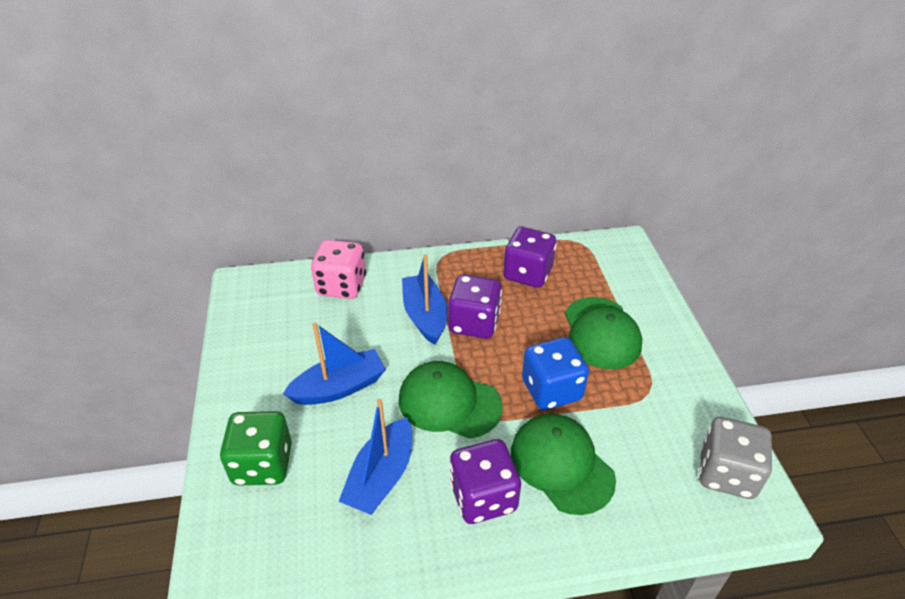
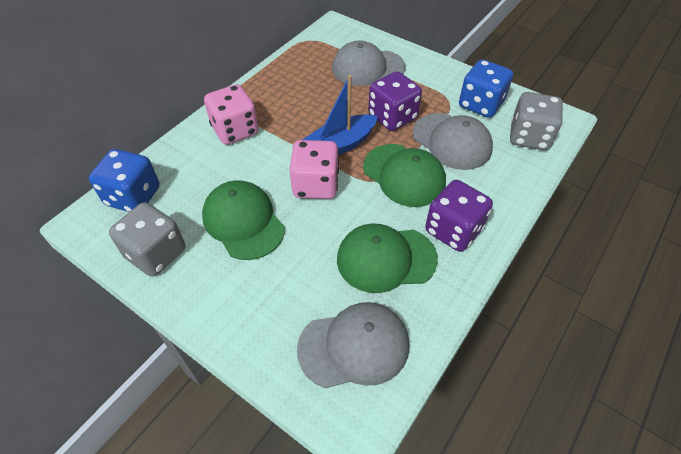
blue boat: [283,322,386,405] [338,399,412,515] [402,254,447,345] = 3 -> [302,75,378,155] = 1
blue dice: [522,337,589,410] = 1 -> [89,149,160,212] [459,59,513,118] = 2
green dice: [220,411,292,486] = 1 -> none = 0
grey cap: none = 0 -> [297,302,409,388] [332,40,406,86] [413,113,493,170] = 3
grey dice: [699,417,772,499] = 1 -> [109,202,185,277] [510,92,563,150] = 2
pink dice: [311,240,366,299] = 1 -> [204,84,259,145] [290,140,339,199] = 2
purple dice: [448,274,502,339] [449,439,521,524] [503,227,557,288] = 3 -> [368,71,422,131] [425,180,493,252] = 2

